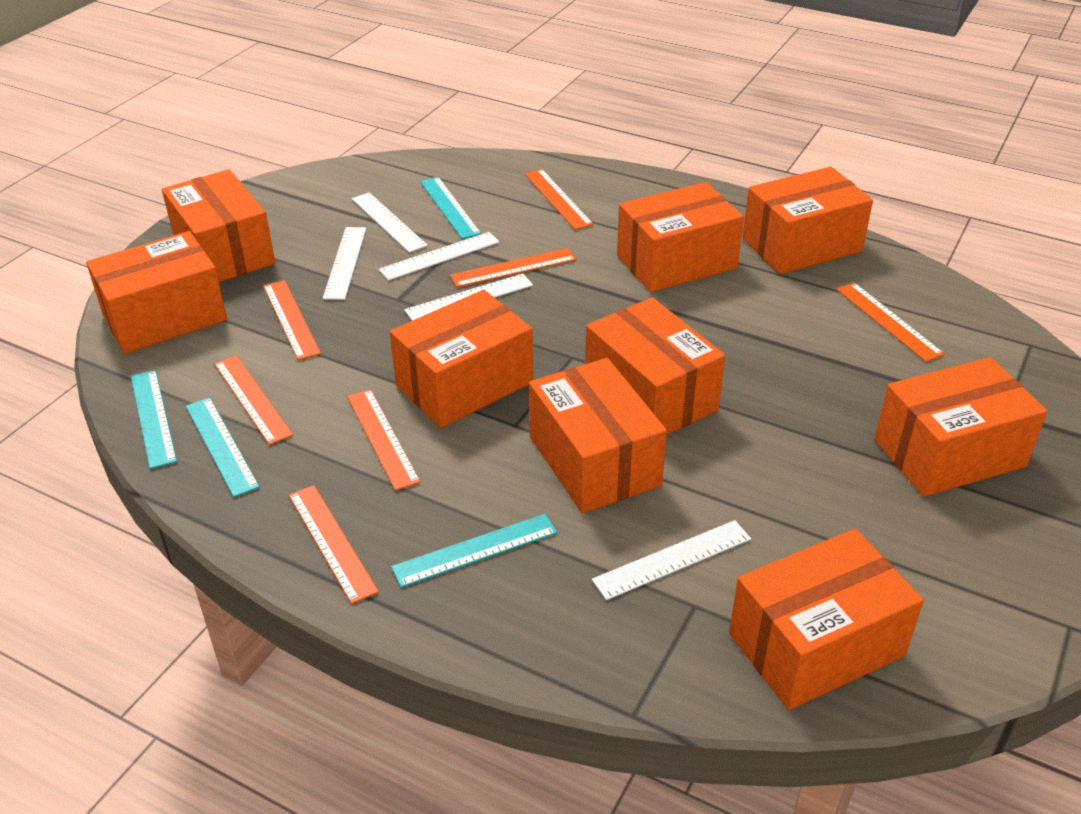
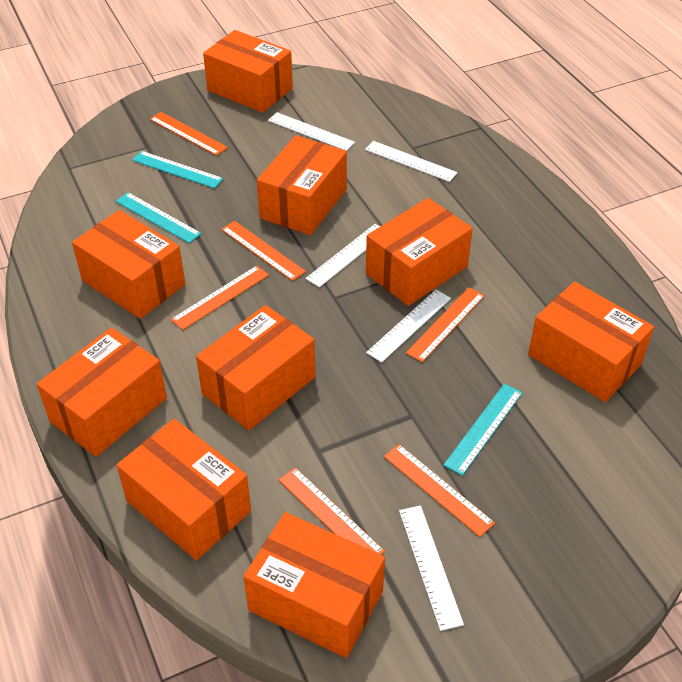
orange ruler: [214,355,293,445] [263,280,321,360] [289,485,379,604] [347,389,421,491] [450,248,576,287] [525,169,593,230] [836,283,945,362] = 7 -> [150,112,228,156] [171,266,269,330] [221,221,306,281] [279,467,385,555] [384,444,495,537] [406,287,485,362] = 6
turquoise ruler: [131,370,177,469] [186,397,260,497] [391,514,557,588] [420,177,481,239] = 4 -> [116,192,202,243] [132,151,223,188] [443,383,523,476] = 3

